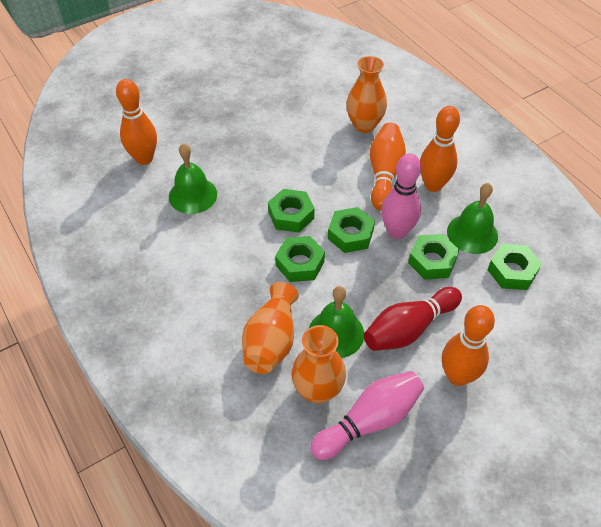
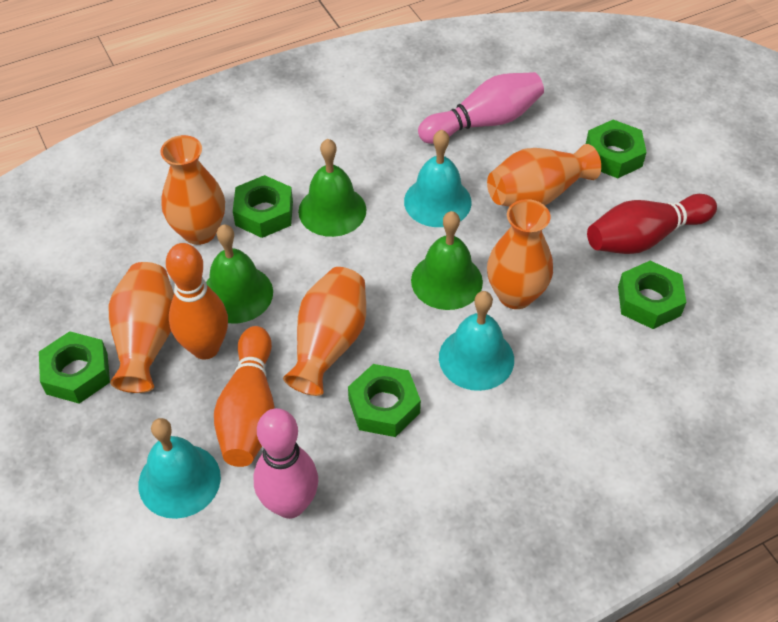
orange bowling pin: [116,79,157,165] [370,122,406,211] [420,106,460,192] [442,305,495,386] = 4 -> [166,243,228,360] [214,326,275,467] = 2
orange vase: [242,282,299,374] [292,325,346,404] [346,56,387,133] = 3 -> [109,262,174,393] [160,135,225,245] [283,267,366,396] [487,144,601,207] [487,199,553,309] = 5
turquoise bell: none = 0 -> [138,418,221,519] [404,130,472,227] [439,291,514,391] = 3

